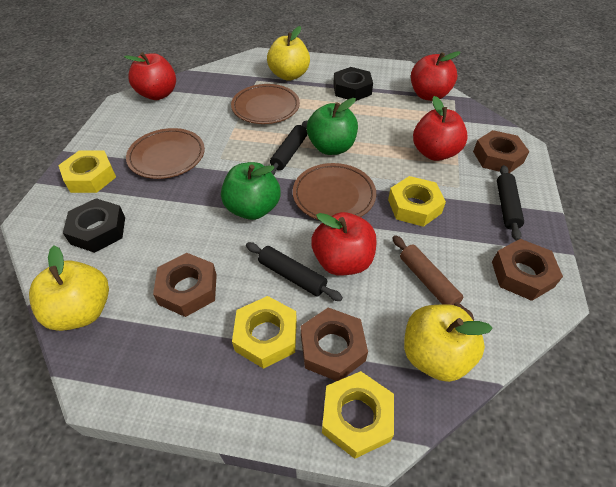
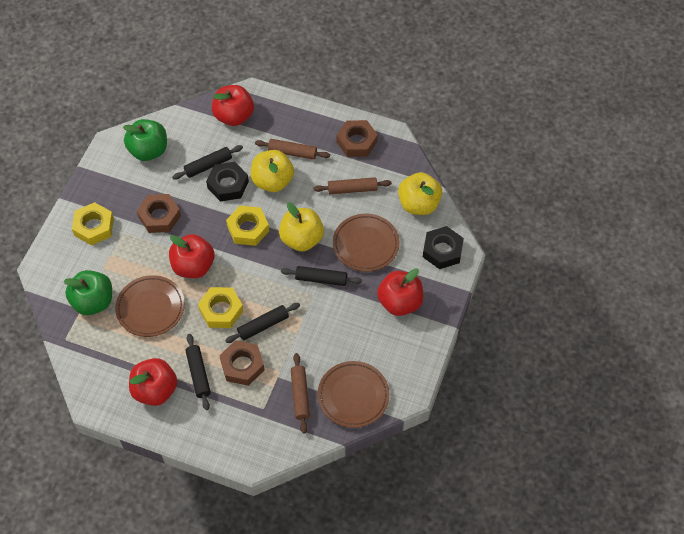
black rolling pin: [246,242,343,301] [270,120,308,175] [497,165,524,241] = 3 -> [172,145,243,180] [185,334,211,410] [225,303,300,343] [281,266,362,286] = 4
brown nut: [153,253,217,317] [301,308,368,381] [473,130,529,173] [492,239,563,301] = 4 -> [137,194,181,233] [219,340,264,386] [337,120,378,157] = 3
brown rolling pin: [392,235,474,321] = 1 -> [255,139,330,160] [291,353,310,434] [314,177,392,194] = 3
yellow nut: [58,151,116,193] [232,296,297,369] [322,371,394,459] [388,176,446,227] = 4 -> [72,202,114,245] [198,287,243,328] [226,206,269,246] = 3

